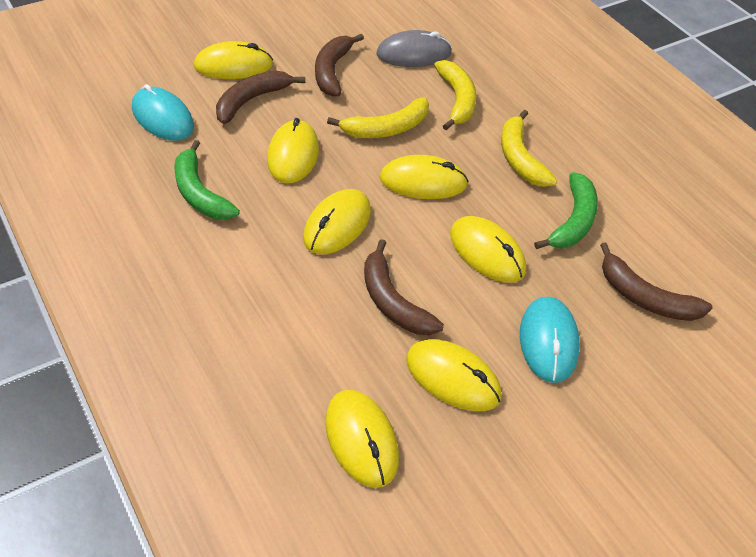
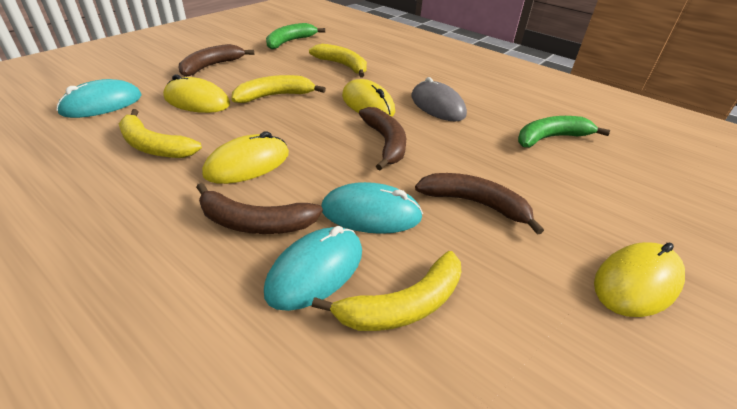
turquoise mouse: [132,84,194,141] [520,297,580,383] = 2 -> [56,79,142,118] [264,226,362,311] [321,182,423,234] = 3
yellow banana: [327,97,429,138] [434,60,476,130] [501,110,557,187] = 3 -> [119,109,202,158] [231,75,326,103] [309,44,367,77] [312,251,461,331] = 4
yellow mouse: [194,41,273,79] [267,118,319,183] [303,189,371,254] [325,390,399,488] [380,155,468,199] [406,339,502,411] [450,216,526,282] = 7 -> [163,75,230,113] [202,131,289,184] [342,79,395,117] [594,242,685,317] = 4

